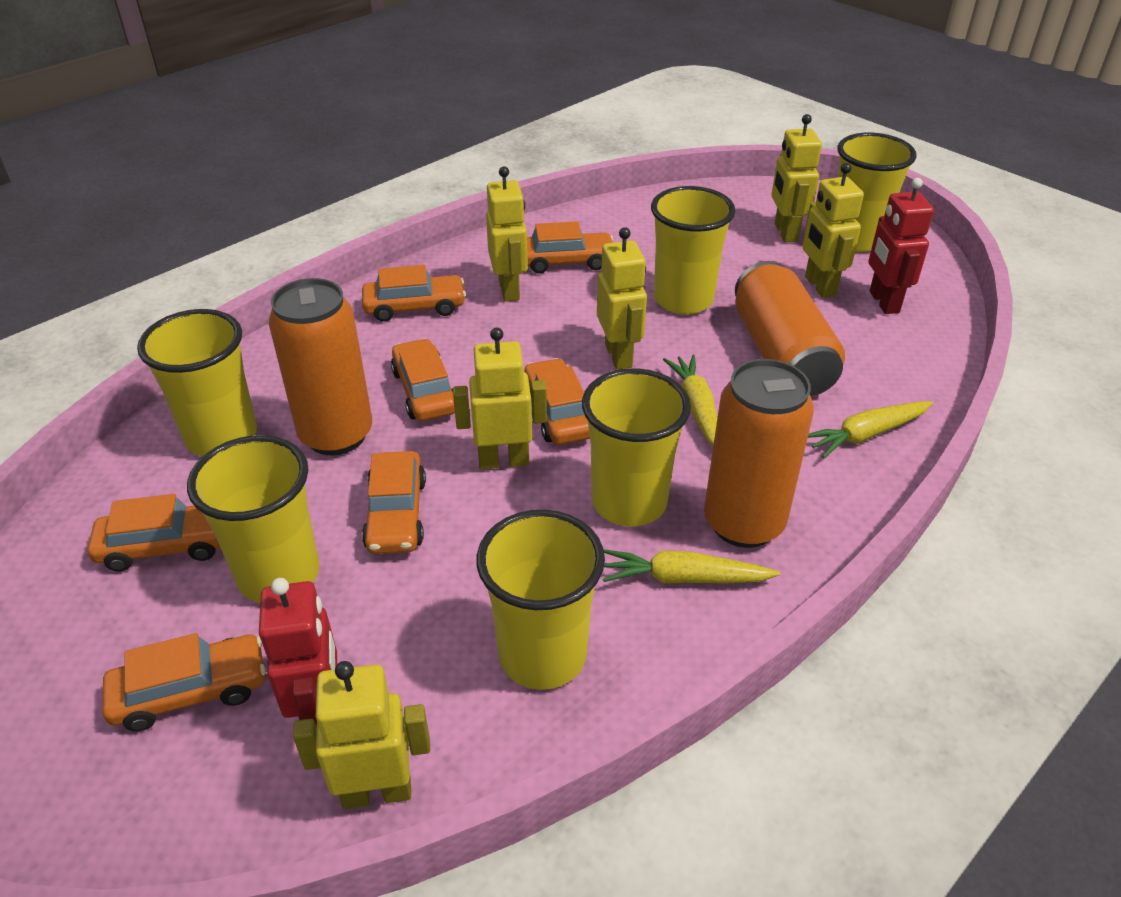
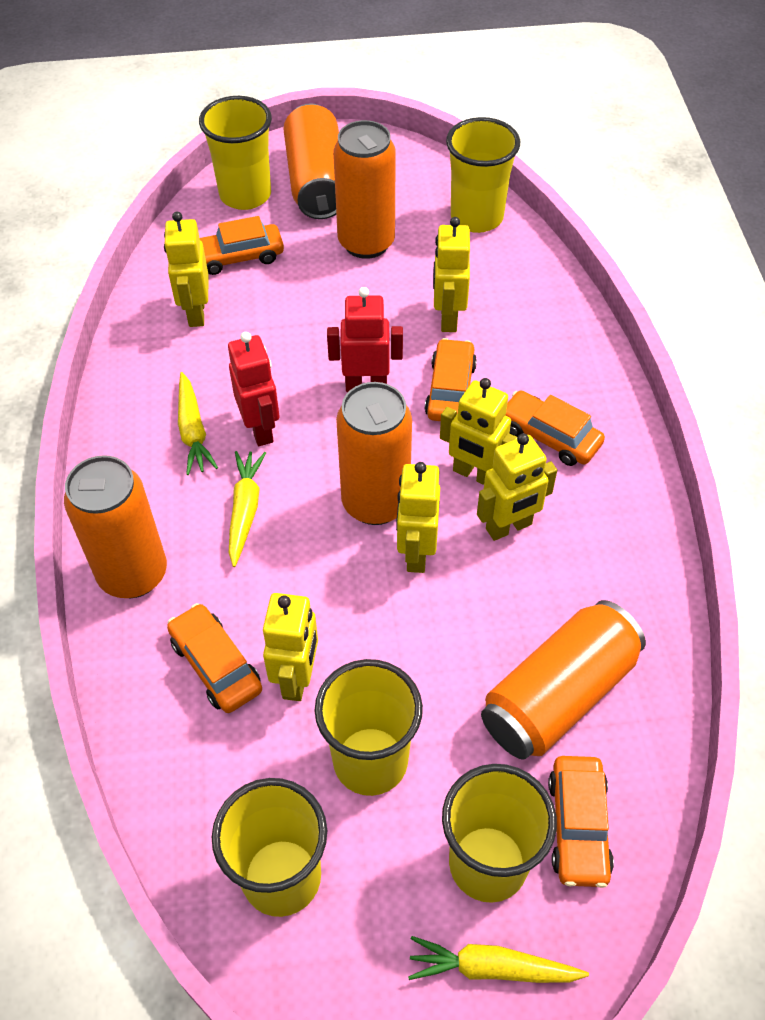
orange can: [269,278,372,455] [704,359,814,548] [735,261,845,396] = 3 -> [64,455,167,598] [283,103,339,219] [333,120,396,259] [336,382,412,525] [481,600,646,760] = 5
orange car: [88,494,220,571] [102,633,266,731] [362,265,466,322] [362,451,426,554] [391,338,455,421] [524,358,590,445] [527,221,613,274] = 7 -> [167,603,262,713] [200,216,284,275] [425,338,477,421] [505,390,605,466] [548,756,614,888] = 5
yellow cup: [137,309,257,456] [187,435,319,603] [476,510,605,690] [582,368,691,526] [651,186,736,315] [838,133,917,252] = 6 -> [199,96,272,210] [212,778,327,917] [315,659,423,796] [442,764,557,903] [446,117,520,233] = 5

